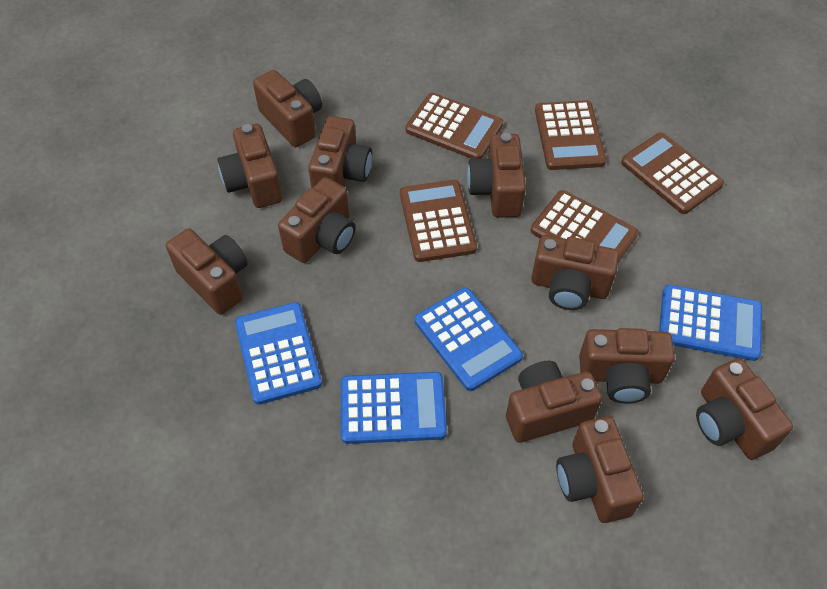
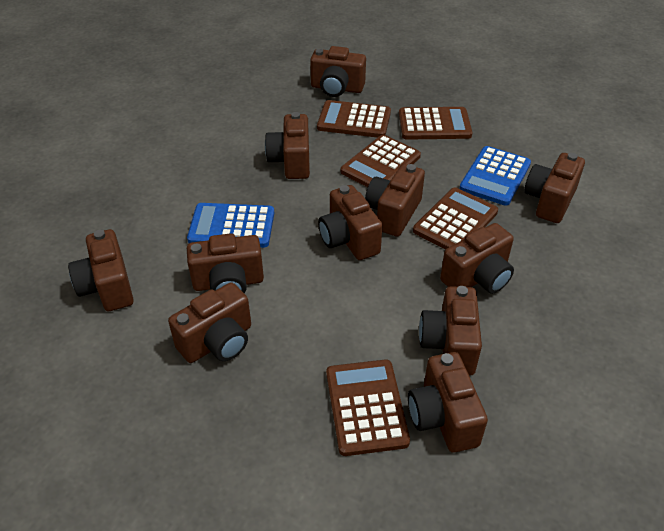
blue calculator: [235,302,322,405] [341,372,447,444] [415,288,523,391] [659,284,762,361] = 4 -> [187,203,274,248] [459,146,531,206] = 2

